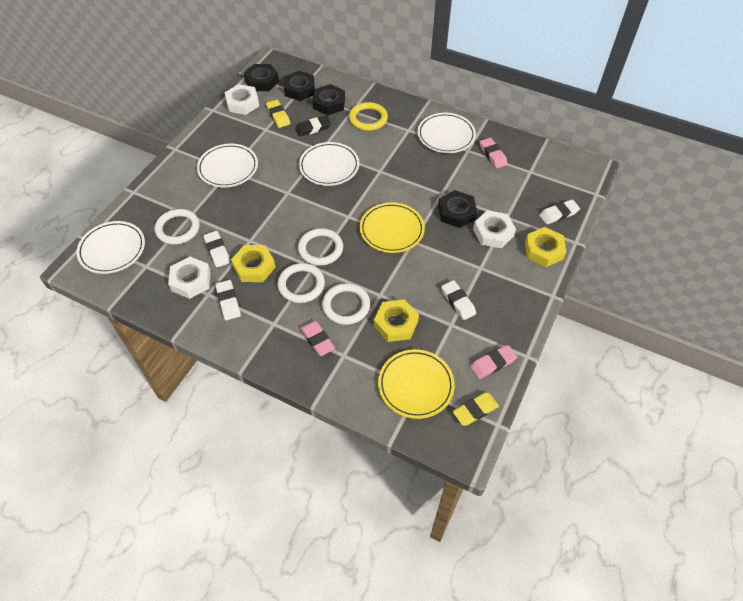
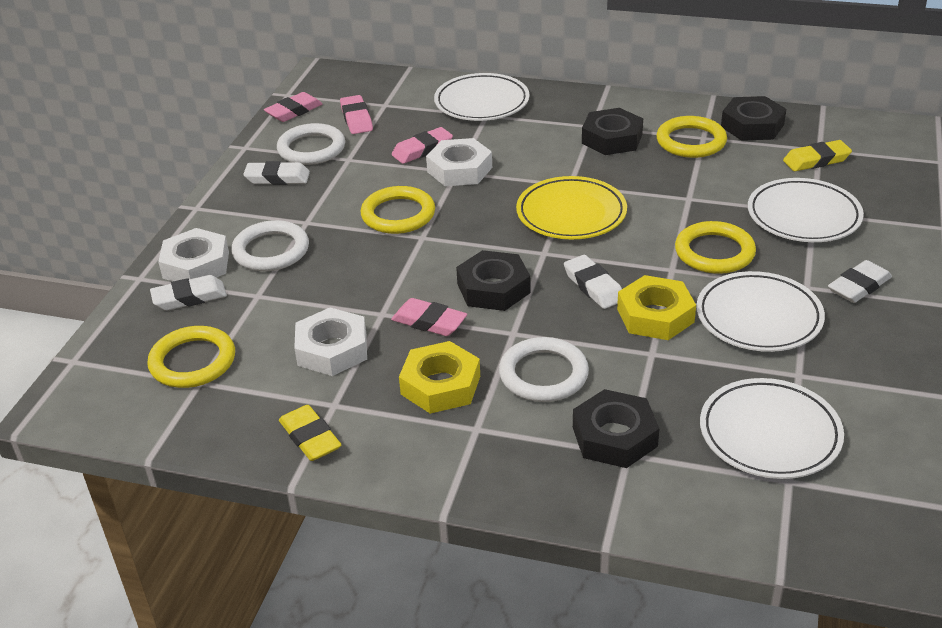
black eraser: [295,116,331,137] = 1 -> none = 0
pink eraser: [300,321,335,356] [470,345,517,379] [480,138,508,168] = 3 -> [264,92,322,122] [340,95,373,134] [391,298,467,336] [392,127,453,164] = 4
white ring: [155,209,200,245] [277,263,325,303] [298,228,343,266] [322,283,370,325] = 4 -> [231,220,309,271] [277,123,345,165] [499,337,589,402] = 3
yellow nut: [231,245,276,282] [374,299,419,342] [525,227,566,267] = 3 -> [399,341,480,414] [617,275,696,340] = 2
yellow plate: [360,202,425,253] [378,349,455,419] = 2 -> [516,176,627,239] = 1
yellow ring: [349,102,388,131] = 1 -> [147,326,235,388] [361,186,435,234] [656,116,727,158] [675,221,756,274] = 4

